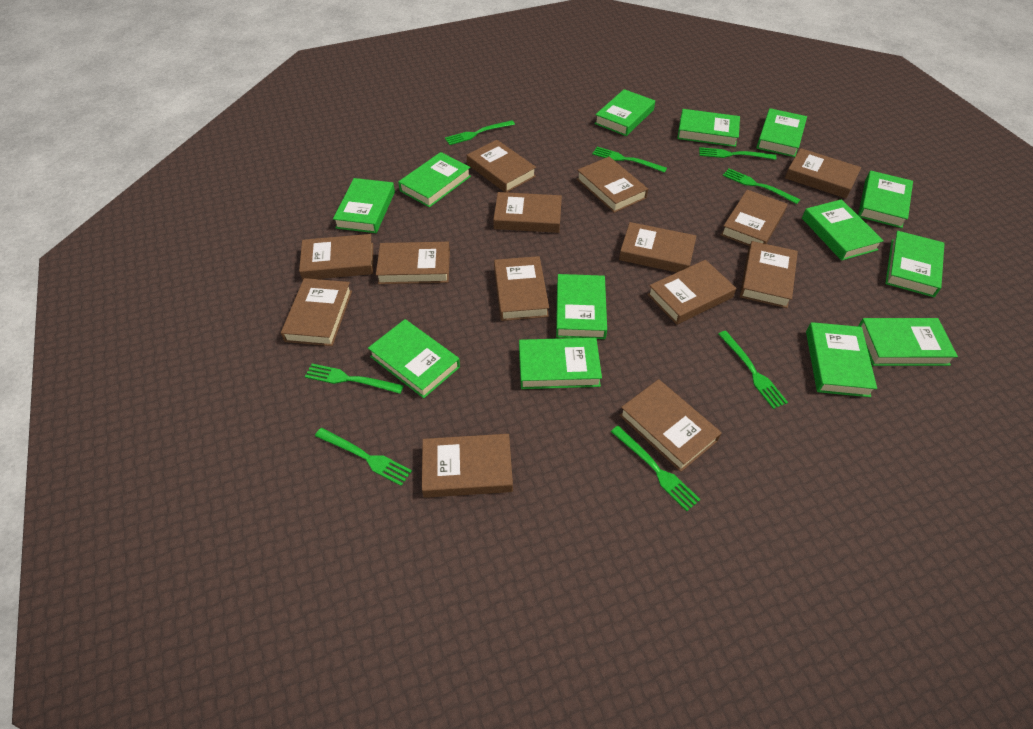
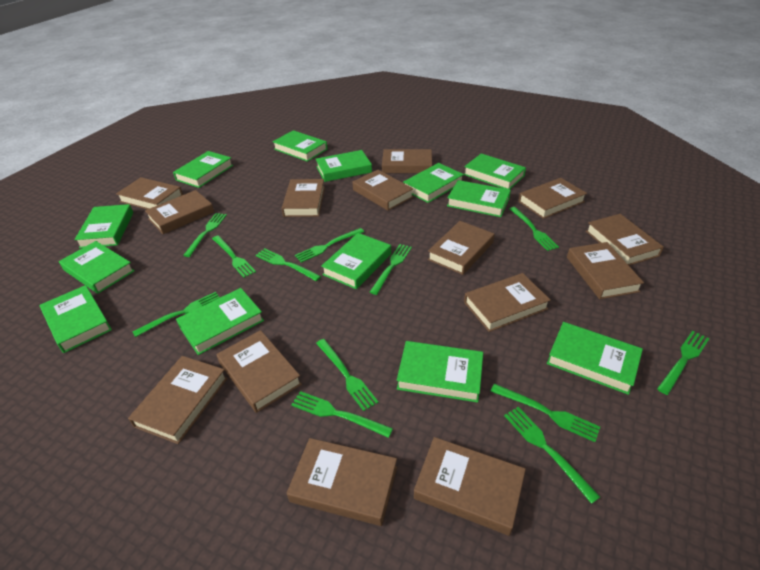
green fork: [305,364,404,394] [315,428,412,486] [445,120,515,145] [592,147,667,173] [611,426,701,511] [699,147,776,160] [718,331,788,409] [723,168,800,204] = 8 -> [132,292,220,337] [183,213,227,257] [212,235,256,278] [255,248,321,281] [291,391,393,438] [295,228,364,263] [316,339,379,411] [370,244,412,295] [491,384,600,442] [504,407,600,504] [510,207,559,251] [657,331,709,395] = 12

